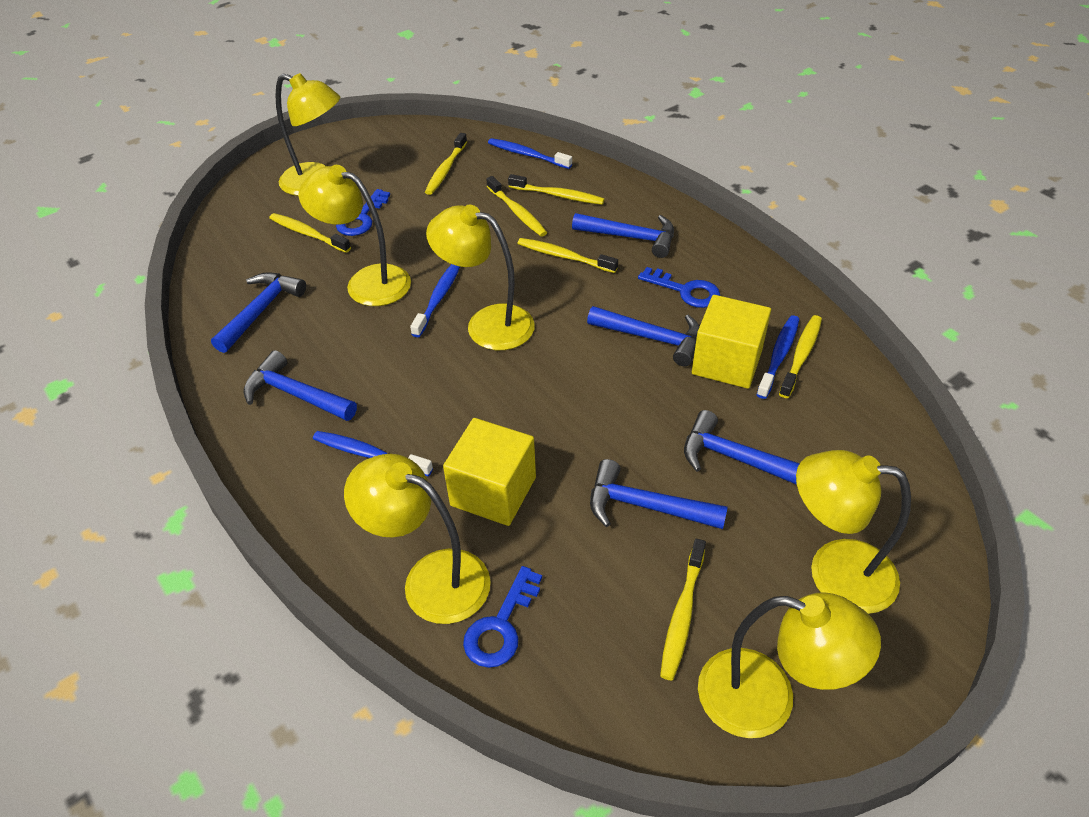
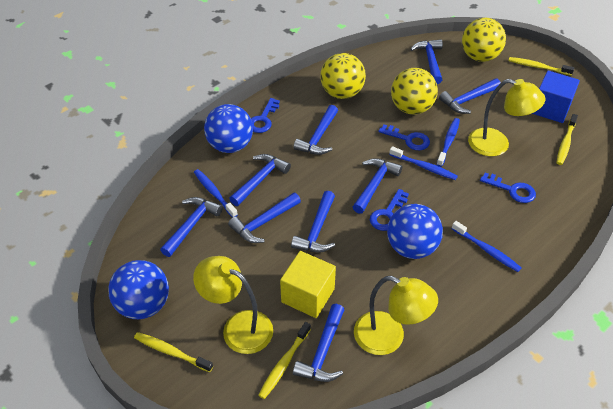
blue ball: none = 0 -> [108,260,169,319] [204,104,253,153] [387,204,443,259] = 3
blue cube: none = 0 -> [532,71,580,123] = 1
blue hammer: [211,272,306,353] [244,350,357,421] [572,213,674,258] [587,306,700,366] [590,459,728,529] [684,410,800,485] = 6 -> [160,197,223,257] [228,193,301,243] [229,154,291,206] [291,191,335,252] [293,105,338,155] [293,304,345,382] [353,158,402,214] [410,39,443,84] [439,79,501,114] = 9
blue key: [336,189,390,236] [463,566,542,668] [638,267,720,308] = 3 -> [251,98,280,133] [370,189,409,231] [379,124,430,150] [480,173,536,203] = 4
yellow ball: none = 0 -> [320,53,366,99] [391,68,438,115] [462,18,506,62] = 3
yellow cube: [443,418,536,526] [692,295,771,389] = 2 -> [280,251,336,318] = 1
yellow lamp: [275,73,340,196] [298,165,411,306] [344,454,491,624] [426,205,535,350] [698,592,881,738] [796,450,911,614] = 6 -> [193,256,273,354] [354,276,438,355] [468,79,546,156] = 3
yellow toothbrush: [269,213,351,253] [425,133,467,195] [486,176,547,237] [508,174,605,205] [517,238,618,273] [660,539,706,681] [779,315,822,398] = 7 -> [134,332,213,372] [258,322,311,399] [508,57,574,76] [557,114,578,165] = 4

